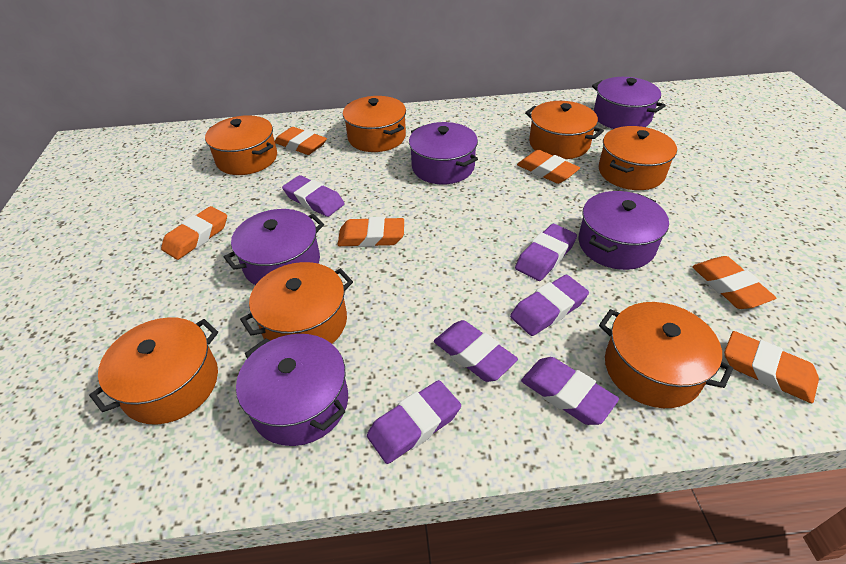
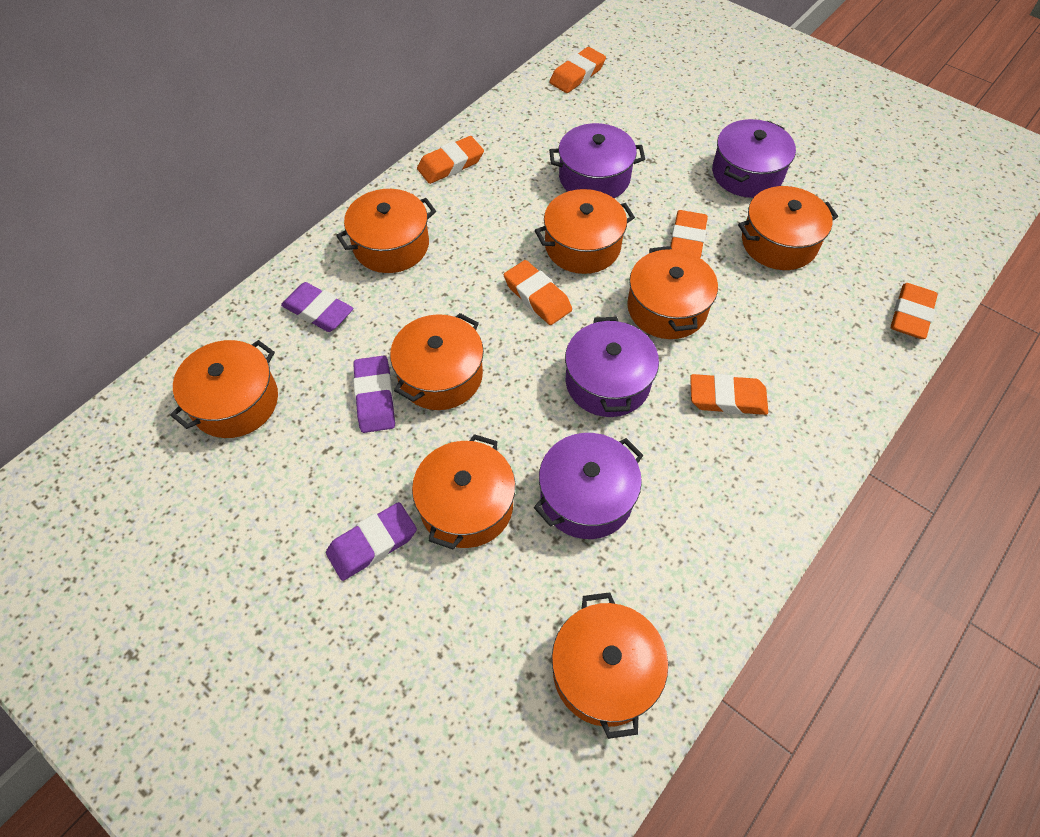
orange pot: [89,317,218,425] [205,115,277,175] [240,262,353,344] [343,96,406,152] [525,101,604,159] [599,126,677,190] [599,302,733,408] = 7 -> [170,340,278,438] [336,189,436,273] [390,313,484,410] [412,434,516,550] [535,189,635,274] [552,592,668,739] [627,246,718,339] [738,186,838,270] = 8
purple eraser: [282,175,345,217] [367,380,461,464] [434,320,518,382] [510,274,589,336] [515,224,577,281] [521,357,619,425] = 6 -> [281,282,353,332] [326,502,417,581] [353,355,395,433] = 3
purple pot: [224,209,324,285] [236,334,348,446] [409,122,478,184] [578,191,669,270] [592,77,666,129] = 5 -> [534,433,643,539] [549,123,645,198] [565,317,659,417] [712,119,796,198] = 4

